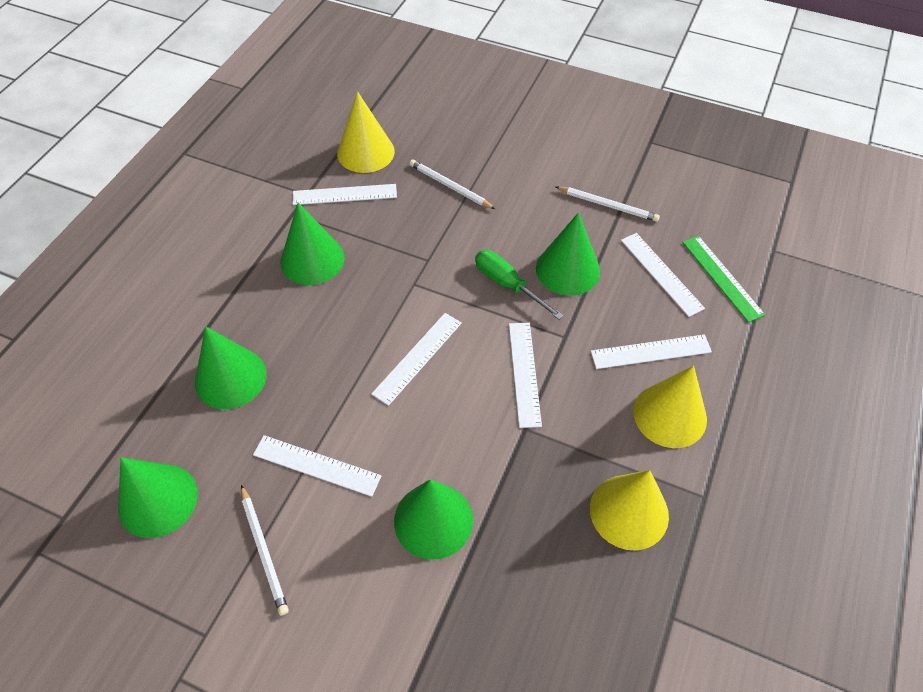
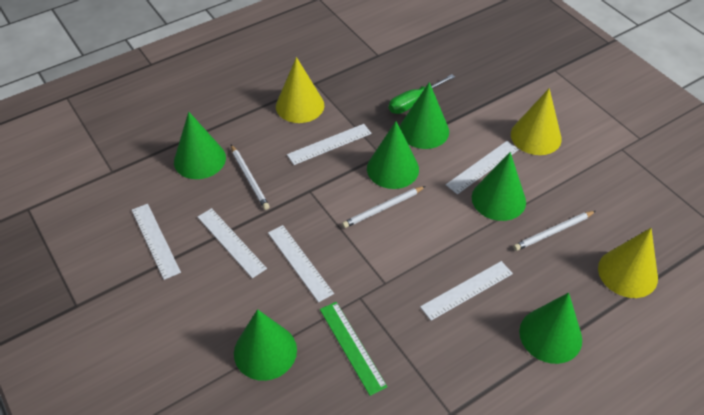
green cone: [118,457,198,538] [195,326,267,409] [281,202,345,285] [394,479,473,560] [536,213,600,295] = 5 -> [174,112,226,179] [234,309,297,381] [367,121,419,189] [400,82,449,149] [472,152,526,221] [519,293,582,364] = 6

